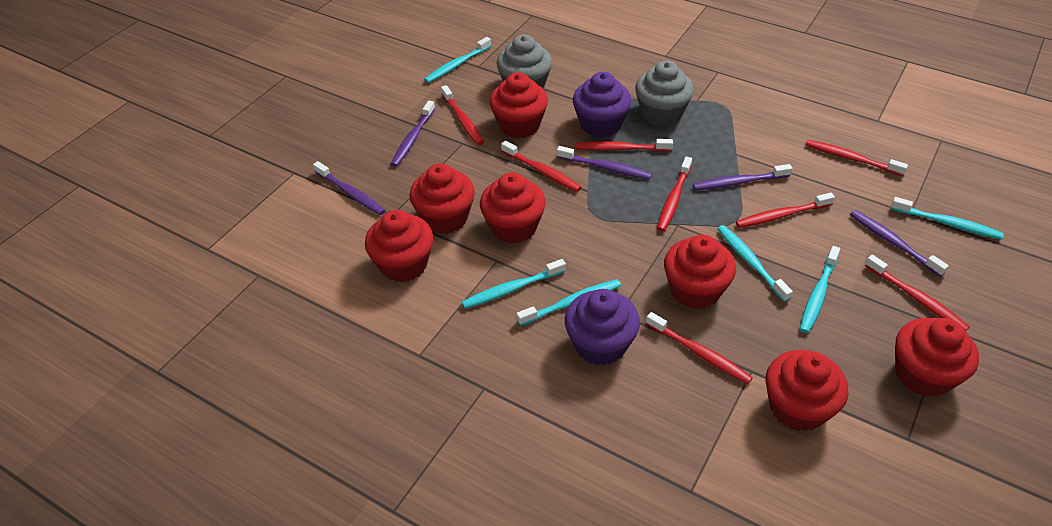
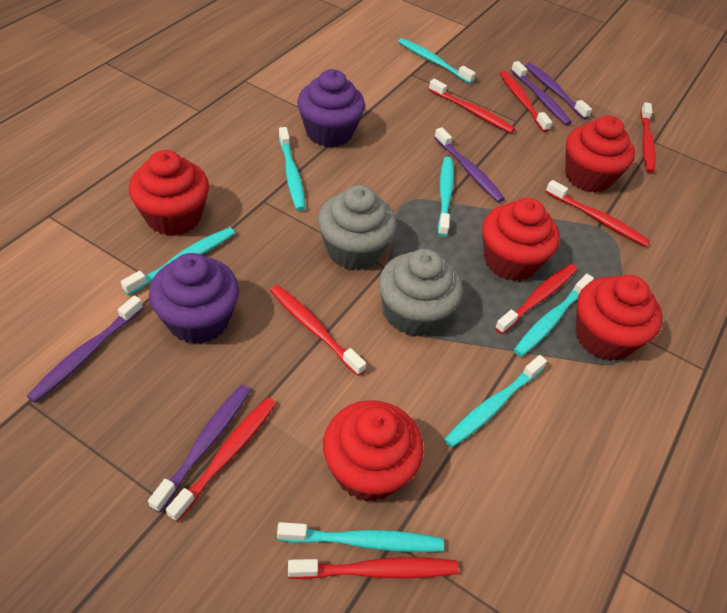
red cupcake: [365,210,433,282] [409,163,475,234] [480,173,546,244] [489,72,548,138] [664,235,736,309] [766,350,848,432] [895,318,979,397] = 7 -> [129,150,209,236] [323,400,423,502] [482,198,560,281] [565,115,635,193] [576,275,662,361] = 5
turquoise toothbrush: [424,37,491,83] [462,259,566,309] [516,279,621,326] [717,225,793,302] [800,246,840,333] [891,197,1004,240] = 6 -> [121,227,235,295] [277,522,444,552] [279,127,305,211] [398,38,476,84] [438,157,454,237] [444,355,547,448] [514,274,594,357] = 7

